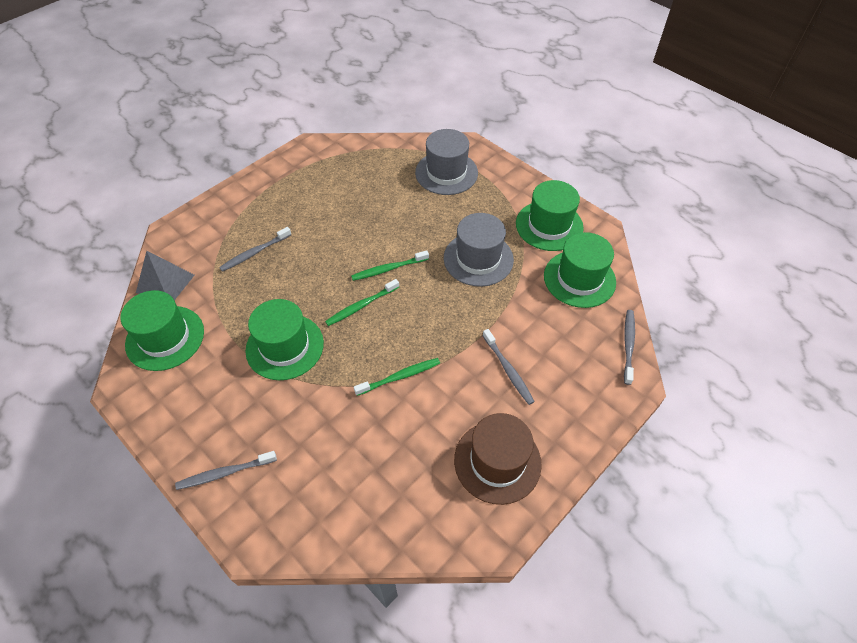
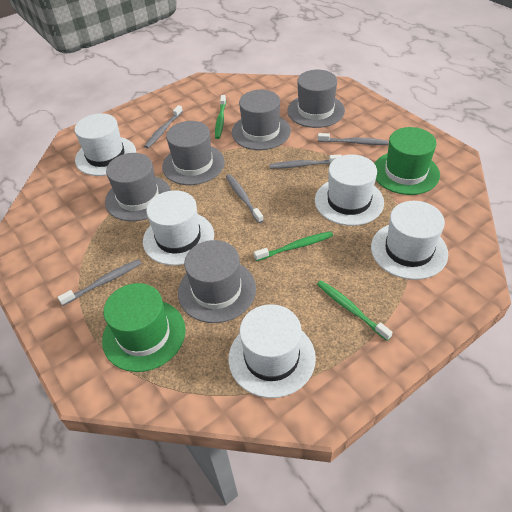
brown hat: [454,413,542,505] = 1 -> none = 0
green hat: [120,290,204,371] [245,299,324,380] [516,180,584,251] [544,232,616,308] = 4 -> [102,283,186,372] [374,127,440,195] = 2
grey hat: [415,129,478,195] [444,213,514,287] = 2 -> [105,153,171,221] [162,121,225,185] [178,240,256,323] [232,90,291,150] [287,70,345,128] = 5
grey pyramid: [136,251,195,300] = 1 -> none = 0
grey toothbrush: [175,451,277,490] [219,227,291,272] [482,329,535,405] [624,310,635,385] = 4 -> [58,259,142,306] [144,105,183,148] [226,174,264,223] [269,154,342,169] [318,133,388,145] = 5
white hat: none = 0 -> [75,113,136,176] [143,191,214,265] [228,304,316,398] [315,154,384,226] [371,201,448,280] = 5

